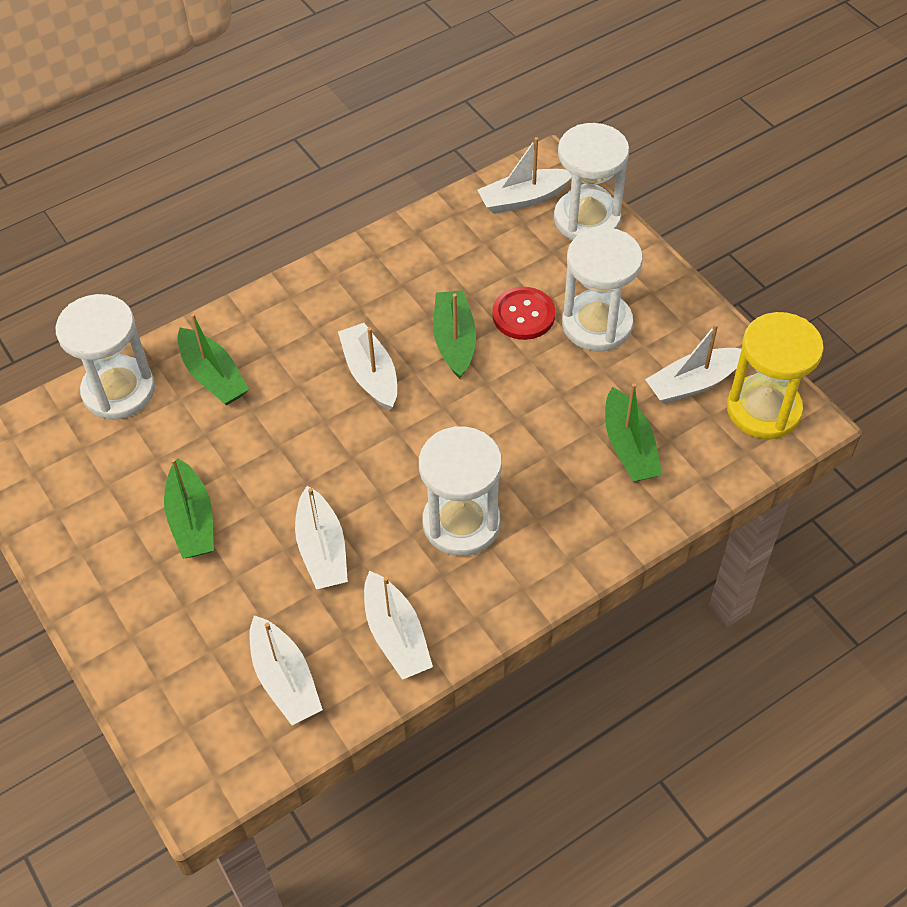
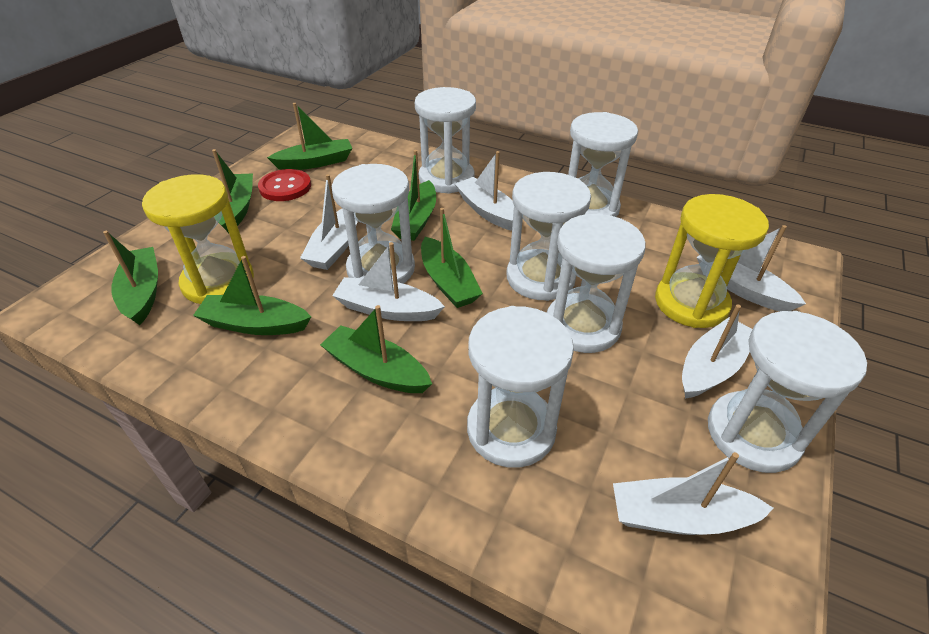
green boat: [164,458,214,559] [177,314,249,405] [433,290,476,379] [605,383,662,482] = 4 -> [103,231,158,325] [193,256,311,335] [212,149,253,233] [267,103,352,170] [320,305,432,393] [391,150,436,241] [421,208,483,308] = 7
white hourglass: [55,294,155,419] [419,426,502,556] [554,123,629,240] [562,227,643,351] = 4 -> [332,164,415,284] [415,87,476,194] [467,306,574,468] [506,172,591,301] [547,213,646,353] [568,112,638,217] [708,311,867,473] = 7
yellow hourglass: [727,312,824,439] = 1 -> [142,174,254,304] [655,194,769,328] = 2

